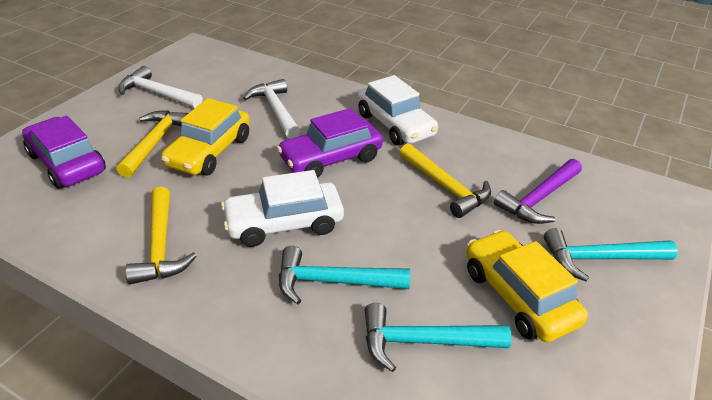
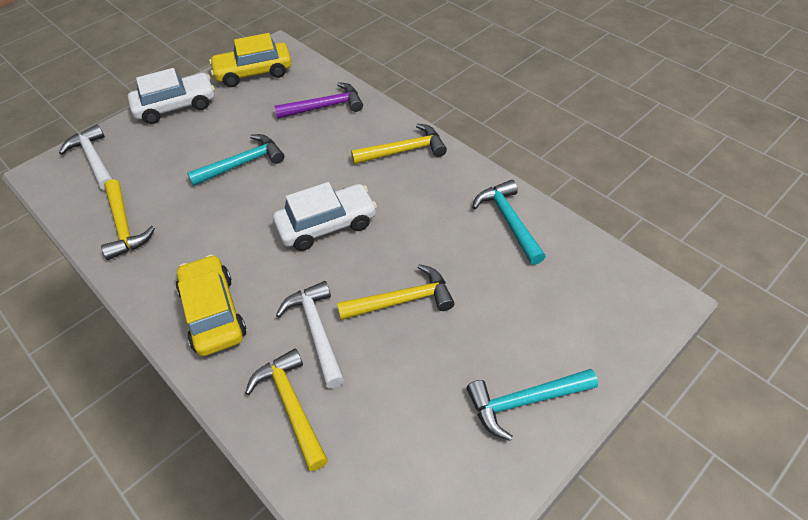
purple car: [22,116,106,189] [277,108,383,178] = 2 -> none = 0
yellow hammer: [116,110,188,178] [125,187,197,285] [399,143,491,218] = 3 -> [101,179,155,260] [245,348,328,471] [337,264,454,320] [351,124,447,164] = 4

